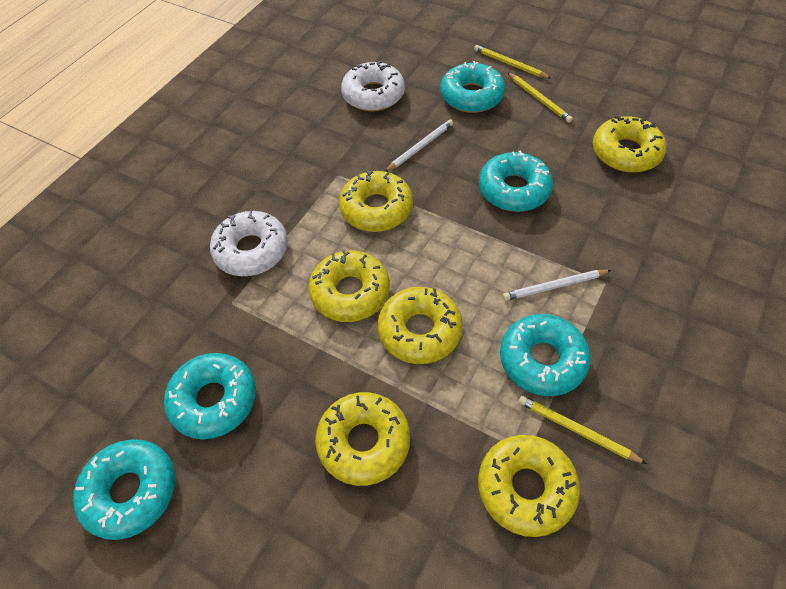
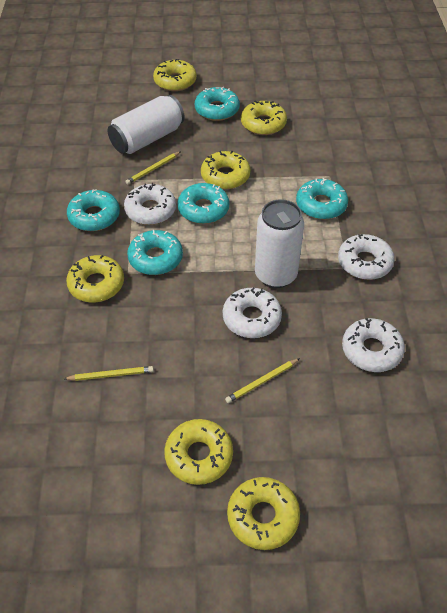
white can: none = 0 -> [108,95,185,154] [255,199,304,288] = 2
white donut: [210,211,288,276] [341,61,405,111] = 2 -> [124,183,176,225] [223,287,282,338] [338,234,395,280] [342,318,405,372] = 4
white pencil: [385,119,453,172] [503,270,611,301] = 2 -> none = 0

